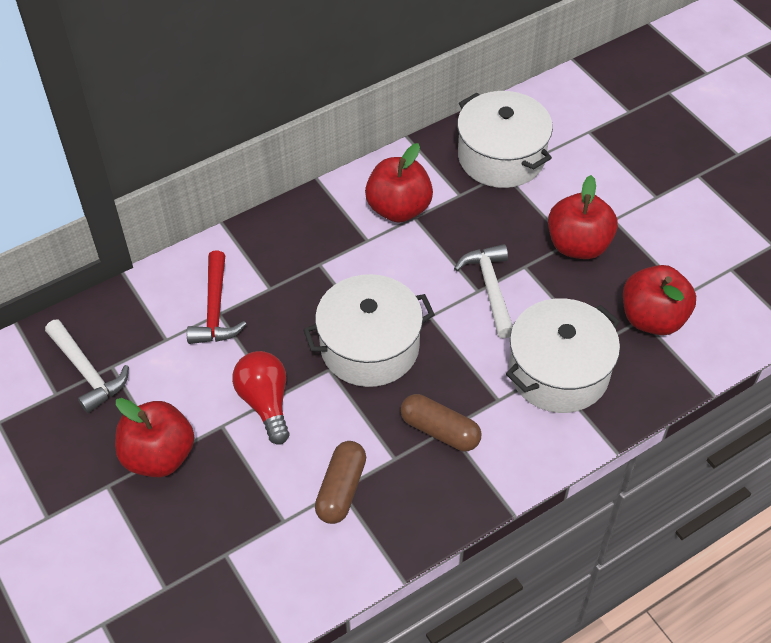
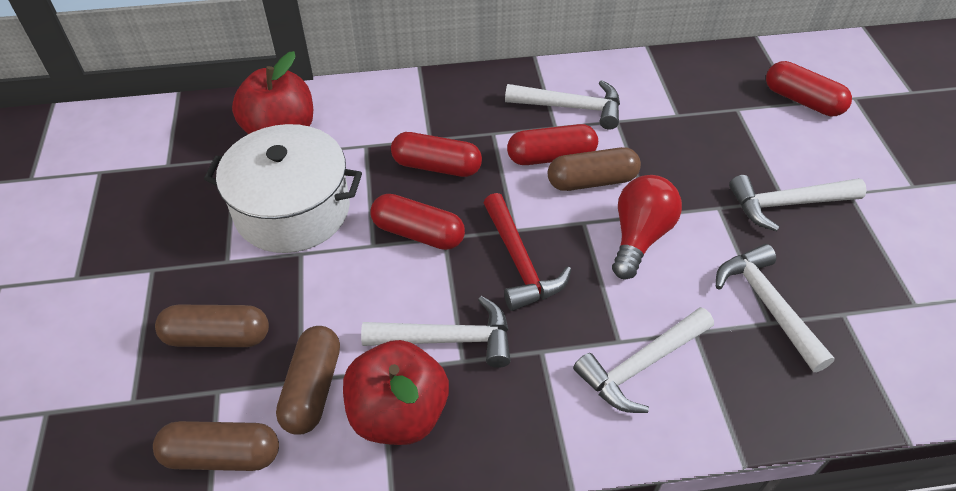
brown capsule: [315,441,366,524] [400,394,481,451] = 2 -> [153,421,279,471] [155,305,269,347] [276,326,340,435] [548,147,641,191] = 4
red apple: [115,398,195,477] [365,143,433,223] [548,175,618,259] [623,265,696,335] = 4 -> [232,51,313,134] [343,340,449,445] = 2
red capsule: none = 0 -> [371,194,465,250] [391,132,482,177] [507,124,598,165] [766,61,852,116] = 4
white hammer: [45,319,129,413] [454,244,513,338] = 2 -> [361,296,511,368] [505,80,620,129] [573,307,714,413] [716,244,835,372] [729,175,867,231] = 5
white pot: [303,274,435,387] [457,91,553,188] [506,298,620,413] = 3 -> [204,124,362,253] = 1

